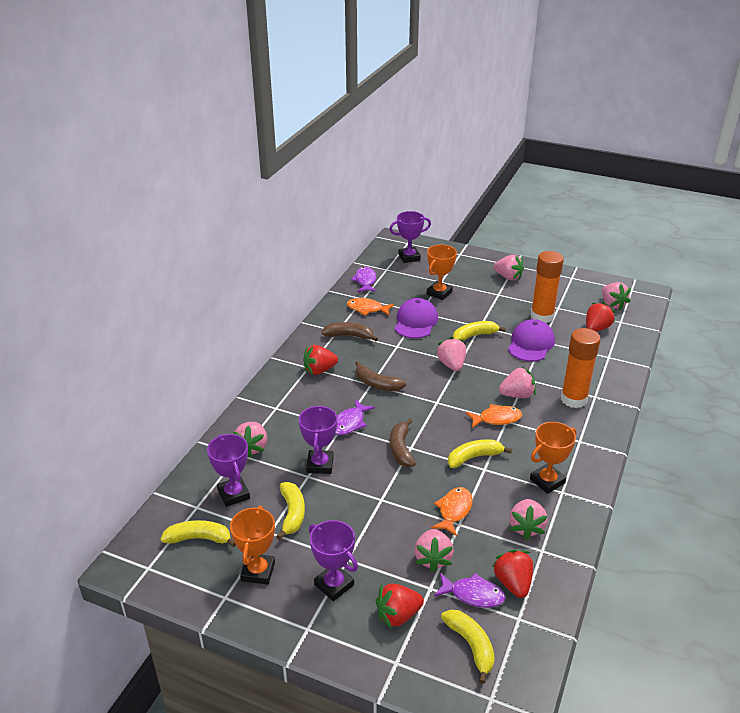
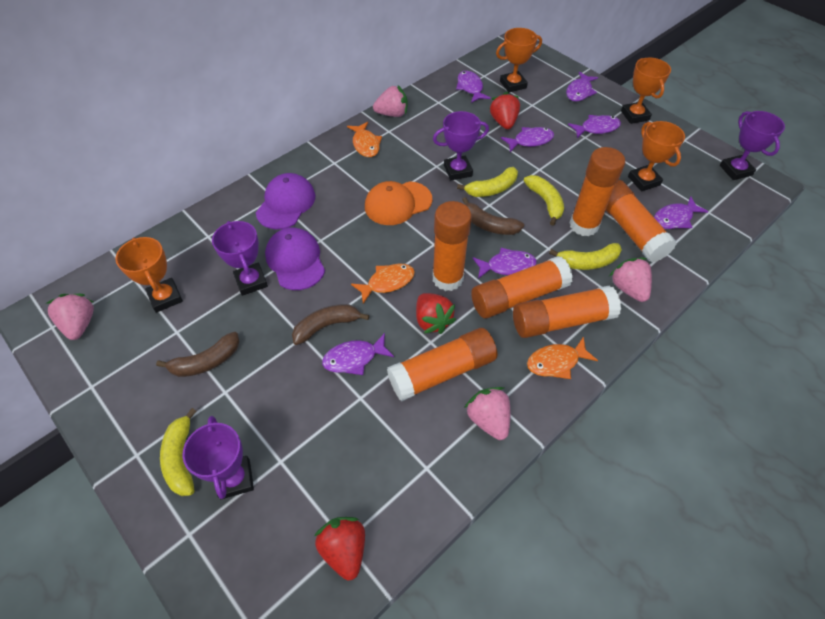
orange cap: none = 0 -> [365,181,432,225] = 1
orange glue stick: [530,251,564,323] [561,328,601,408] = 2 -> [387,328,497,402] [432,201,472,291] [471,256,573,319] [513,285,621,338] [569,147,625,236] [606,180,677,262] = 6
orange trophy: [230,506,275,585] [427,245,457,300] [530,422,576,494] = 3 -> [115,237,183,313] [496,28,542,92] [621,58,671,124] [628,121,685,191] = 4
pink strawberry: [233,422,267,457] [415,529,454,572] [436,337,466,371] [494,255,524,280] [499,366,536,398] [510,499,547,540] [602,282,631,310] = 7 -> [47,294,94,340] [373,85,408,117] [464,387,510,440] [609,258,652,302] = 4
purple fish: [335,399,375,435] [351,267,377,292] [434,573,505,608] = 3 -> [322,333,394,375] [456,71,491,103] [472,248,537,279] [501,127,554,152] [566,72,598,102] [568,115,621,138] [654,196,709,229] = 7
red strawberry: [303,345,338,375] [376,583,424,628] [492,550,533,598] [586,302,615,332] = 4 -> [314,517,365,580] [416,293,456,334] [489,92,520,129] = 3
yellow banana: [161,520,236,547] [276,482,305,540] [441,610,495,684] [448,439,512,468] [453,321,506,342] = 5 -> [160,408,196,496] [457,167,518,197] [524,175,564,226] [549,243,622,270] = 4

